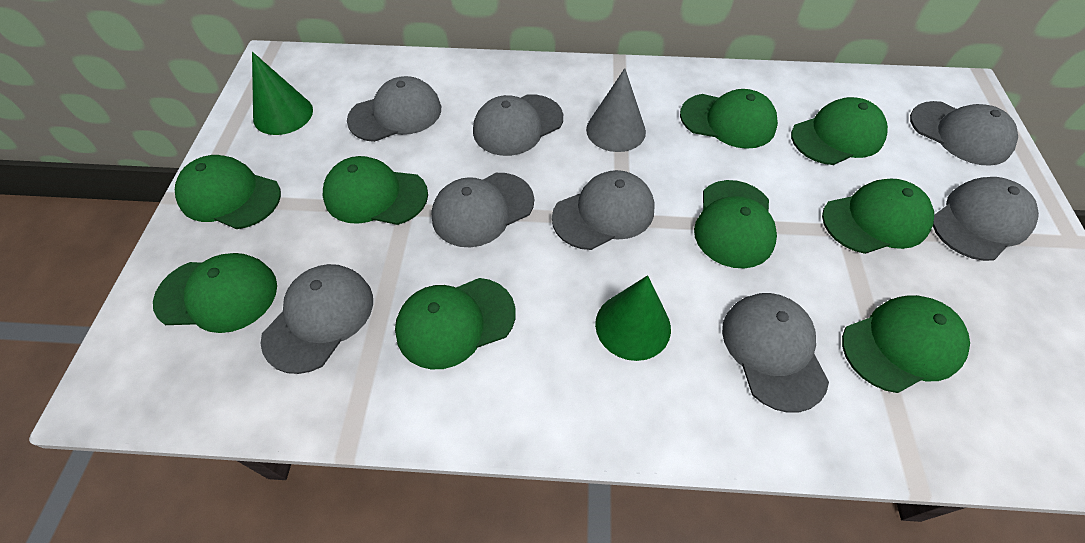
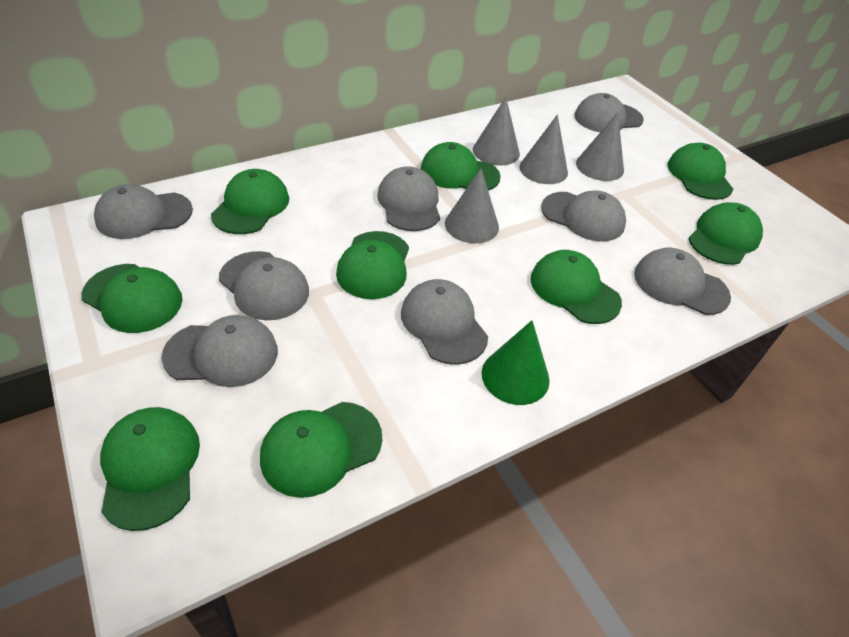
green cone: [252,52,313,135] [595,275,671,361] = 2 -> [482,320,550,405] = 1
grey cone: [586,68,646,152] = 1 -> [445,168,499,243] [473,97,520,166] [520,115,568,184] [576,112,624,181] = 4

